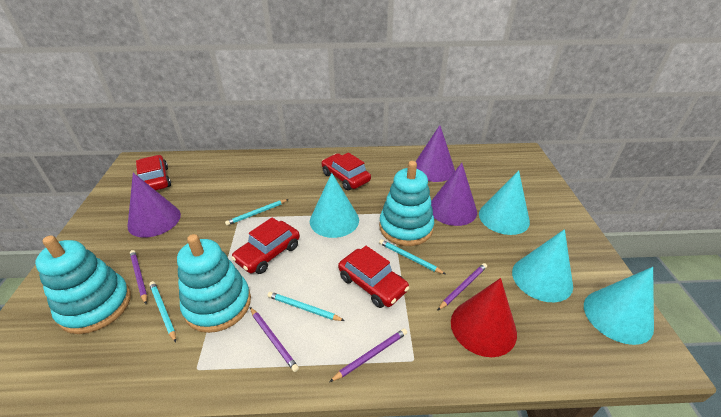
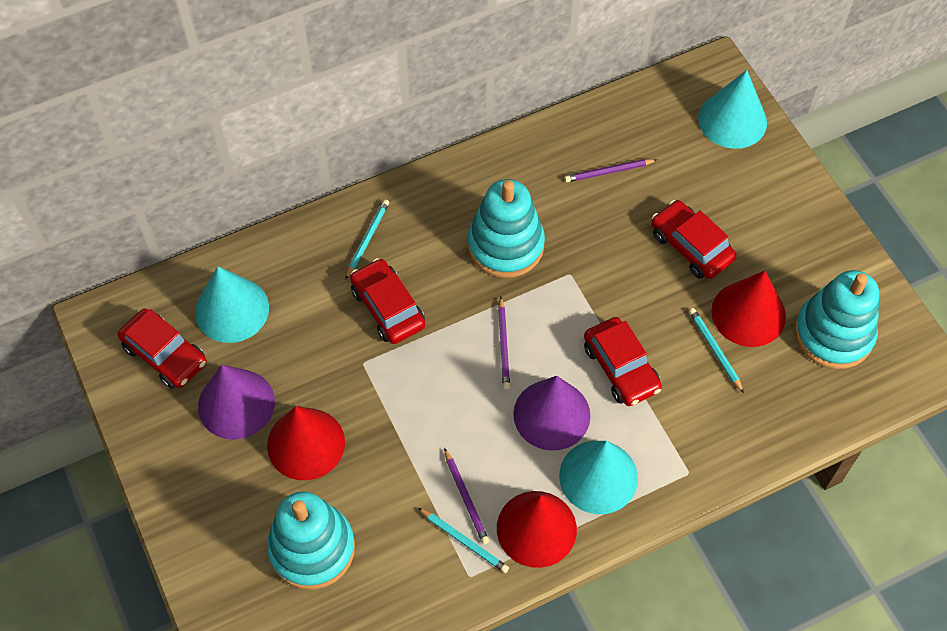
purple cone: [128,173,181,238] [415,125,455,182] [431,163,477,226] = 3 -> [198,365,275,440] [513,376,591,451] = 2
purple pencil: [130,250,147,304] [250,307,299,372] [329,328,407,382] [437,263,487,311] = 4 -> [444,448,489,544] [498,297,510,389] [564,159,657,182] = 3
red cone: [451,278,517,357] = 1 -> [267,406,345,480] [497,491,577,568] [712,271,786,347] = 3
turquoise cone: [310,173,359,238] [479,170,530,235] [512,229,573,302] [584,267,654,345] = 4 -> [195,266,269,343] [559,441,638,514] [698,70,767,149] = 3
turquoise pencil: [149,281,176,342] [225,199,288,226] [268,292,345,321] [379,239,445,274] = 4 -> [345,199,389,280] [418,508,509,573] [689,308,744,393] = 3

